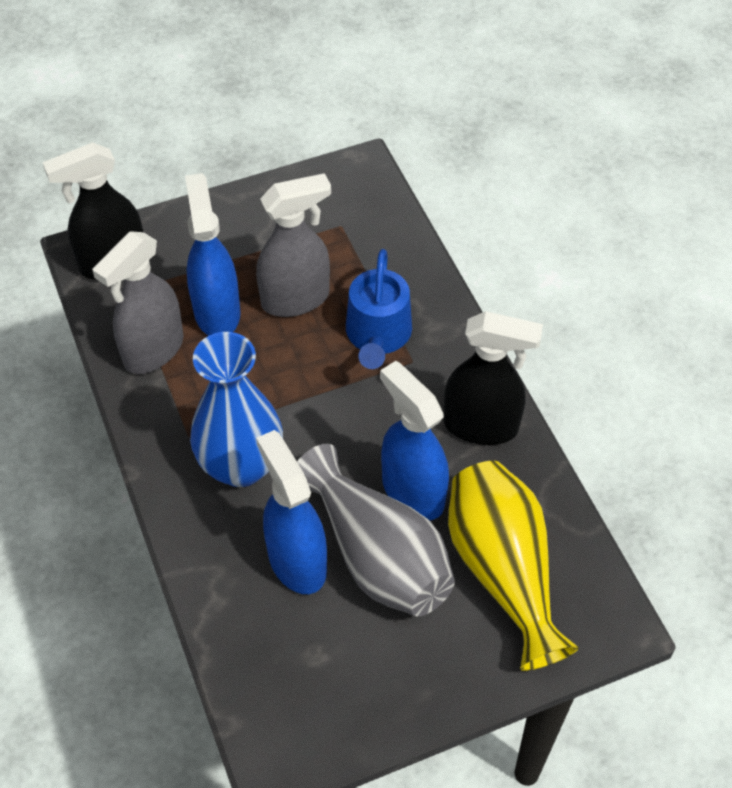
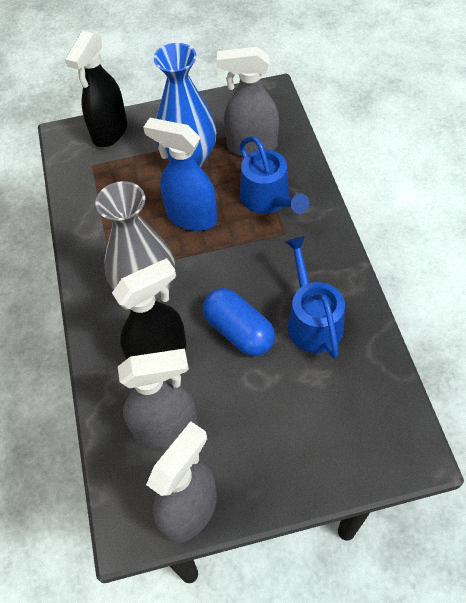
blue capsule: none = 0 -> [203,288,275,356] = 1
blue spray bottle: [185,173,241,336] [256,430,327,594] [380,361,449,520] = 3 -> [143,118,217,231] = 1
blue watering can: [346,249,412,369] = 1 -> [240,136,309,214] [285,236,345,358] = 2
grey spray bottle: [92,231,184,374] [256,173,331,317] = 2 -> [118,348,197,447] [146,421,217,543] [217,47,279,156] = 3
yellow vase: [448,461,579,671] = 1 -> none = 0

